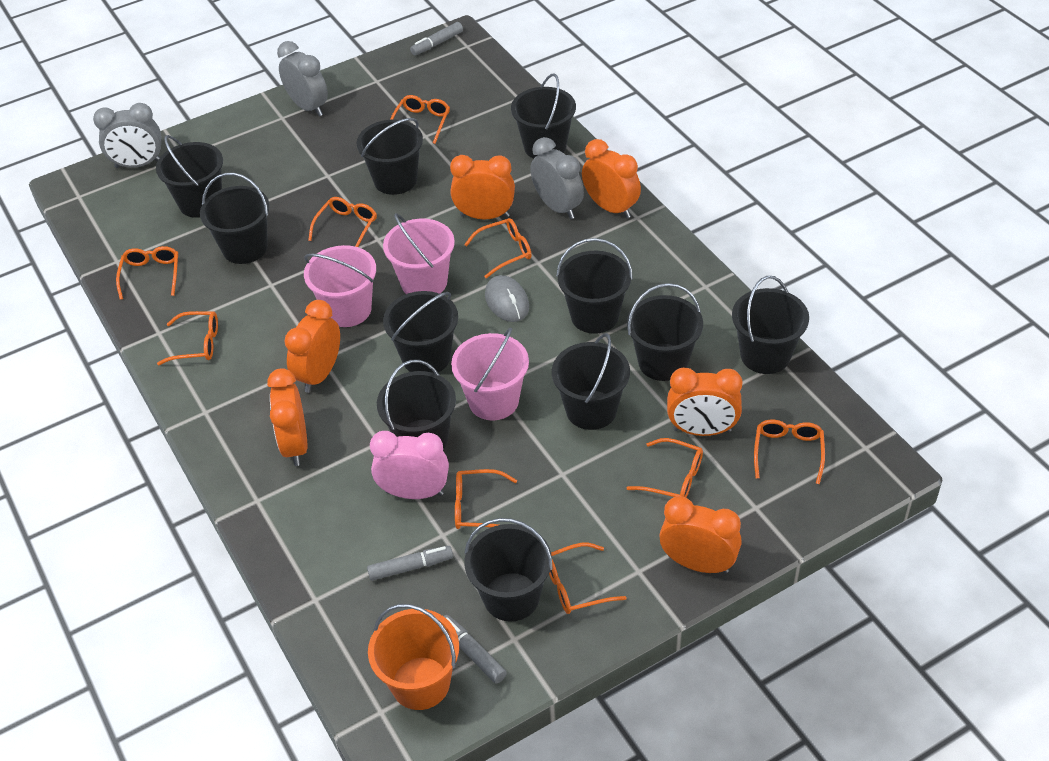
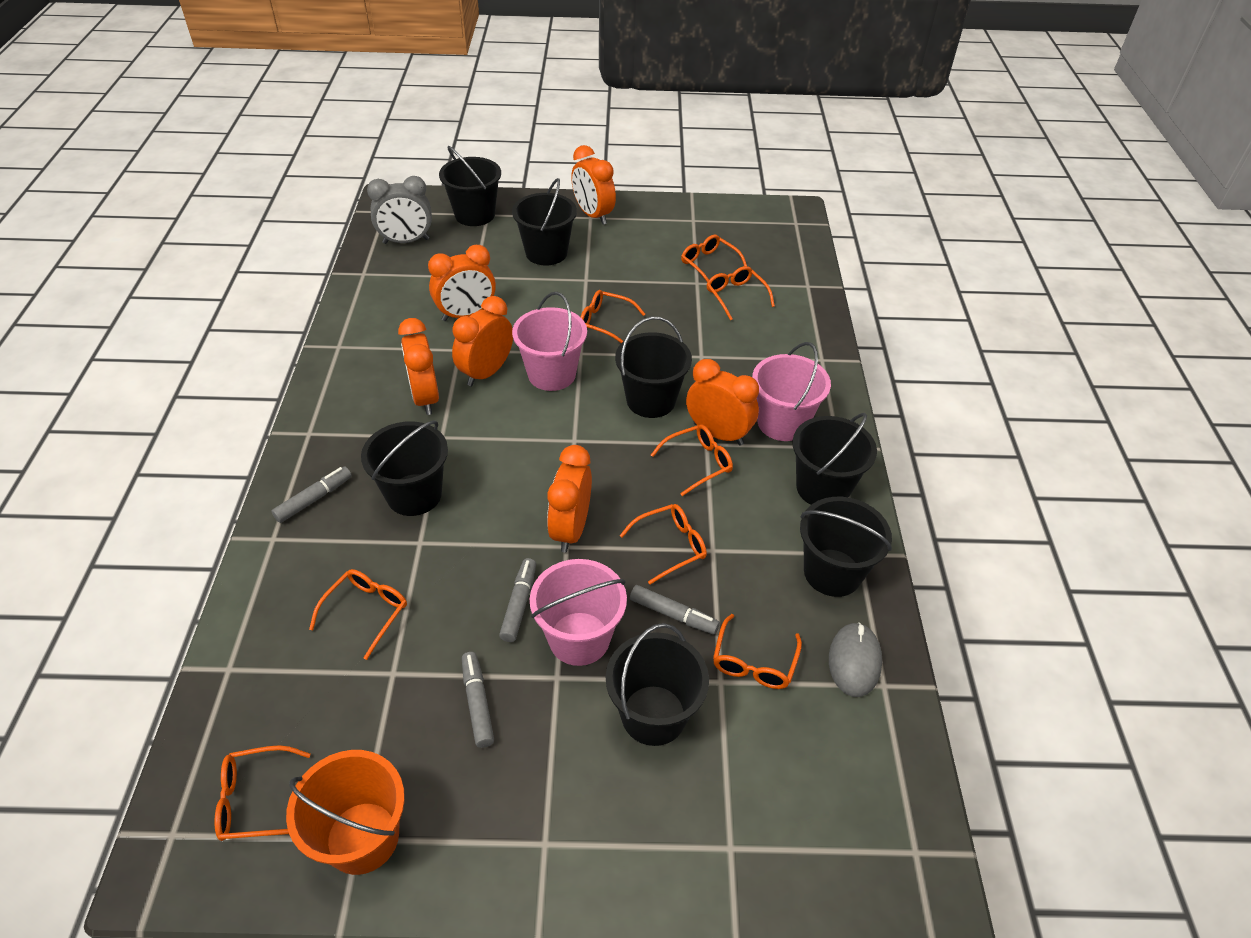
black bucket: [156,135,223,218] [200,173,269,264] [357,118,423,195] [377,360,456,450] [383,291,458,373] [464,518,552,622] [511,74,576,159] [552,333,630,430] [556,238,633,334] [627,283,703,381] [732,276,809,374] = 11 -> [361,421,448,516] [439,146,501,226] [512,178,577,265] [606,623,709,746] [615,317,692,418] [792,413,877,505] [800,497,892,597] = 7
grey clock: [93,103,161,168] [277,41,328,116] [530,137,584,219] = 3 -> [367,176,432,244] = 1
grey marker: [367,546,453,581] [410,22,463,55] [444,615,507,683] = 3 -> [271,466,352,523] [462,652,494,748] [499,558,536,642] [630,585,720,634] = 4
orange glasses: [116,246,178,300] [157,311,218,365] [308,197,377,247] [390,95,450,144] [455,469,517,529] [464,218,532,278] [549,543,627,614] [627,438,703,498] [754,420,825,484] = 9 -> [215,745,311,841] [309,569,407,660] [581,290,645,343] [619,504,707,584] [651,425,733,496] [681,235,747,283] [707,266,775,320] [713,614,802,689] = 8
pink clock: [370,431,449,499] = 1 -> none = 0

